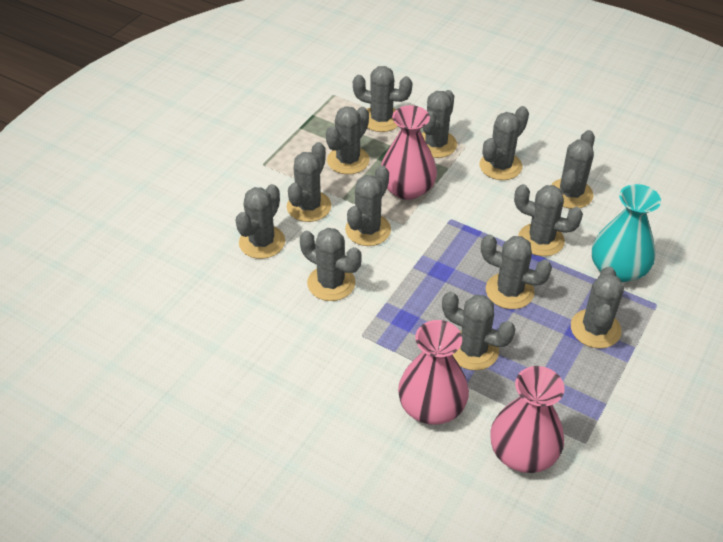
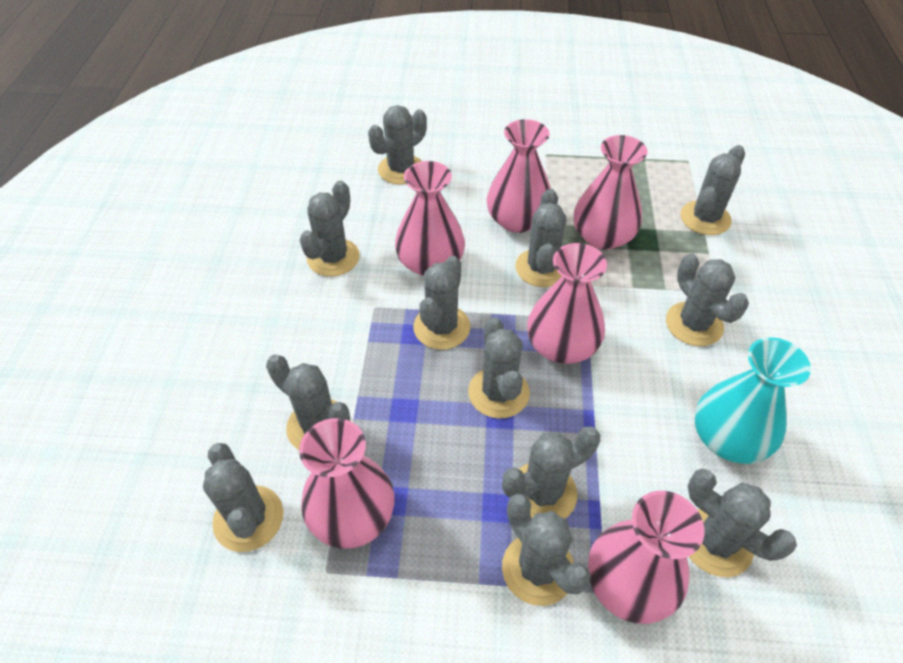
grey cactus: [236,184,285,259] [287,142,331,222] [300,228,361,301] [326,106,370,174] [345,166,391,246] [353,66,413,132] [422,90,457,158] [442,292,515,370] [480,106,529,180] [481,234,552,309] [514,184,583,256] [551,130,595,209] [571,267,624,349] = 13 -> [203,443,283,552] [266,354,350,450] [300,181,360,276] [368,105,427,184] [413,256,471,350] [468,318,530,418] [502,426,600,519] [502,494,591,606] [515,189,566,287] [666,254,749,346] [680,145,745,235] [688,469,797,577] = 12
pink vase: [381,105,437,200] [398,320,469,425] [490,366,565,473] = 3 -> [299,418,394,549] [395,161,465,276] [487,119,551,233] [527,243,607,364] [574,135,648,250] [588,491,704,624] = 6

